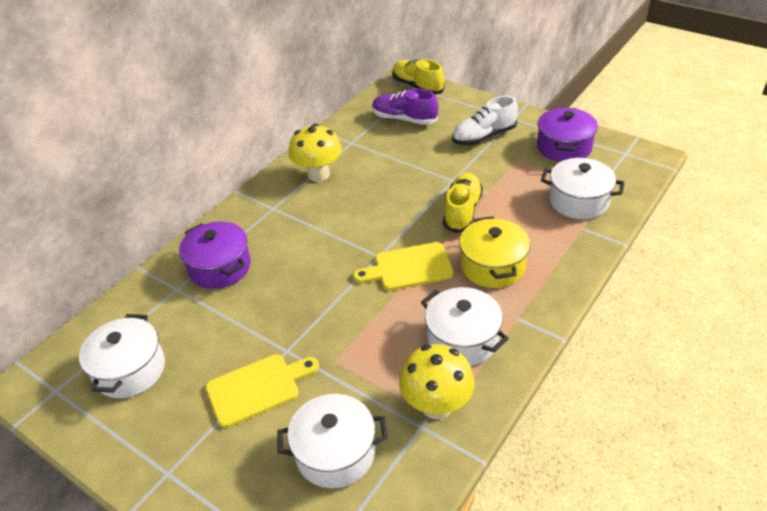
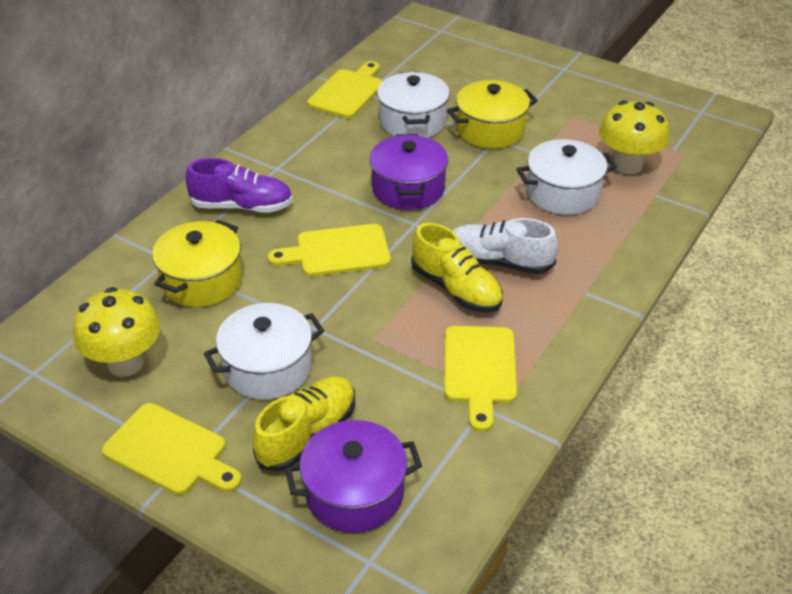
white pot: [79,314,165,398] [277,394,387,488] [421,287,509,366] [541,158,625,219] = 4 -> [204,303,324,400] [377,72,450,138] [516,139,617,215] = 3
yellow cutting board: [206,354,319,428] [353,242,454,291] = 2 -> [102,403,242,495] [268,224,391,276] [307,61,382,118] [444,326,517,432] = 4
yellow pot: [459,216,530,288] = 1 -> [152,220,242,307] [447,80,538,149] = 2

